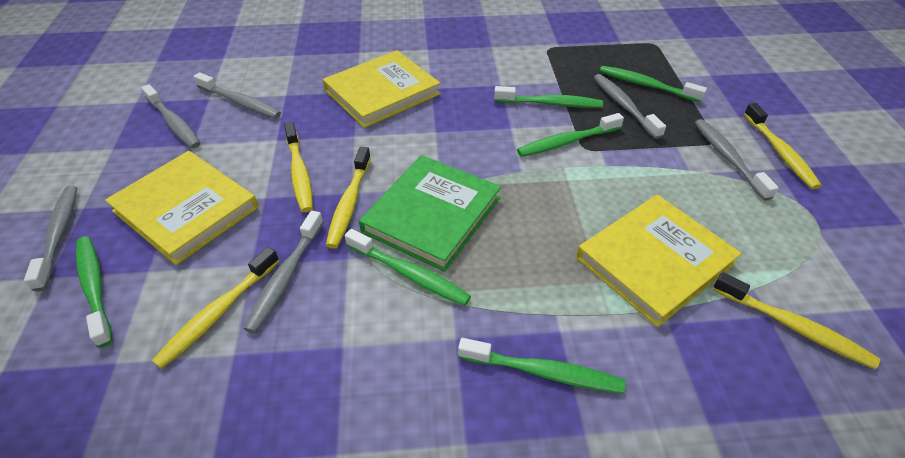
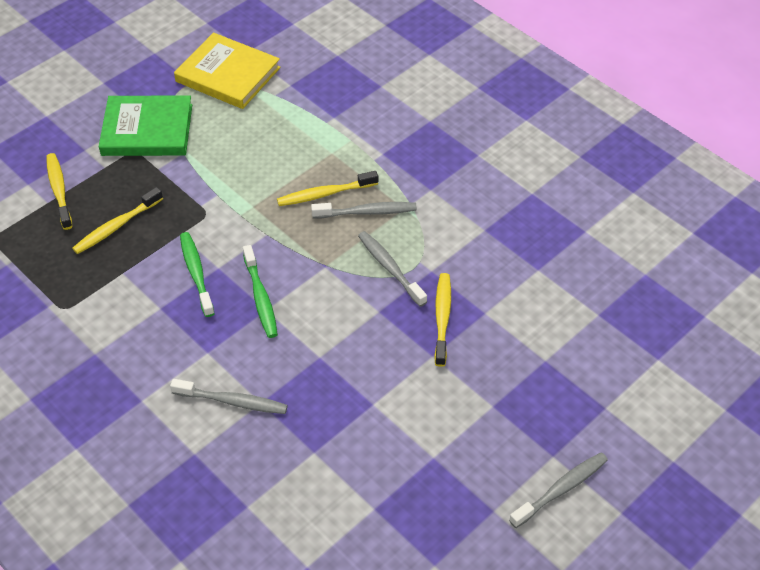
green toothbrush: [76,236,112,348] [345,229,471,306] [458,338,625,394] [494,86,603,108] [517,113,624,157] [599,66,707,102] = 6 -> [180,232,215,317] [243,245,278,338] = 2
grey toothbrush: [24,186,77,291] [141,84,201,149] [194,72,281,119] [243,210,324,333] [594,74,666,139] [695,119,779,201] = 6 -> [170,379,288,414] [311,202,417,218] [358,231,427,307] [509,452,608,528] = 4
yellow book: [105,151,259,265] [323,50,441,128] [576,195,742,327] = 3 -> [174,33,281,109] = 1
yellow toothbrush: [152,247,279,369] [284,122,313,212] [326,147,371,249] [713,272,880,369] [744,103,822,189] = 5 -> [46,153,73,230] [72,187,163,254] [277,171,378,206] [434,273,451,367] = 4

